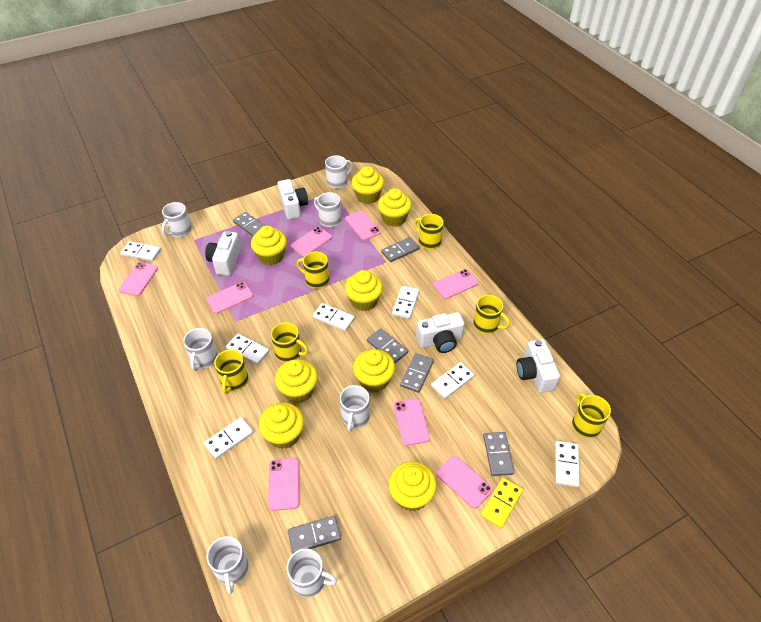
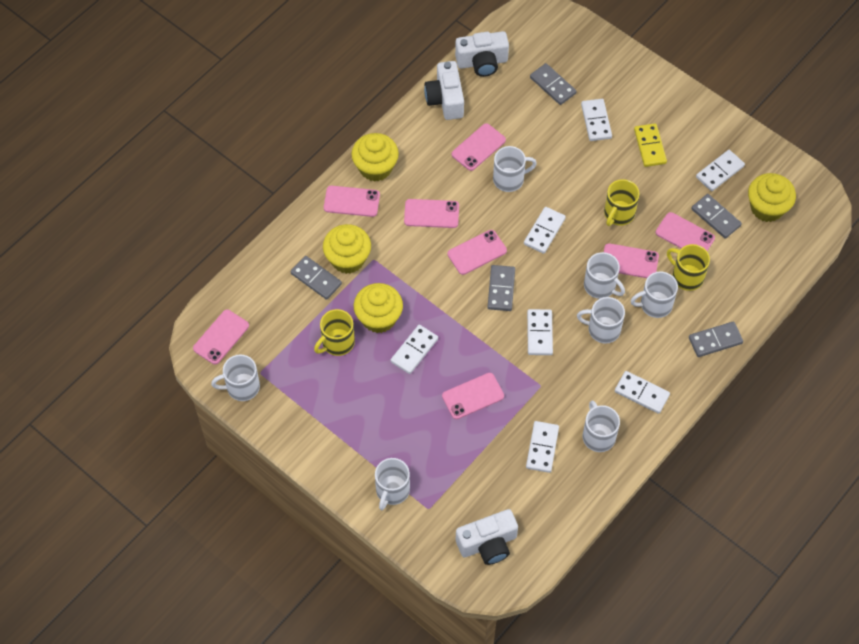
grey domino: [233,212,265,236] [288,516,341,553] [367,328,408,363] [381,237,419,262] [400,353,434,393] [483,432,514,476] = 6 -> [290,256,342,300] [487,265,515,311] [530,63,576,105] [689,321,743,357] [691,194,742,239] = 5
white camera: [205,231,241,276] [278,179,308,219] [416,312,465,353] [516,339,560,393] = 4 -> [424,61,464,120] [455,31,509,77] [456,509,518,565] = 3
yellow cupcake: [251,226,287,265] [259,403,304,449] [275,359,318,403] [345,270,383,311] [351,166,384,204] [353,349,395,392] [378,188,412,227] [388,461,437,511] = 8 -> [323,224,371,274] [352,133,399,182] [354,283,403,333] [748,173,796,222] = 4
yellow mug: [214,350,248,394] [271,322,309,363] [296,251,329,289] [414,214,444,249] [473,295,510,334] [572,393,611,438] = 6 -> [314,309,355,356] [604,179,640,226] [667,244,710,291] = 3

